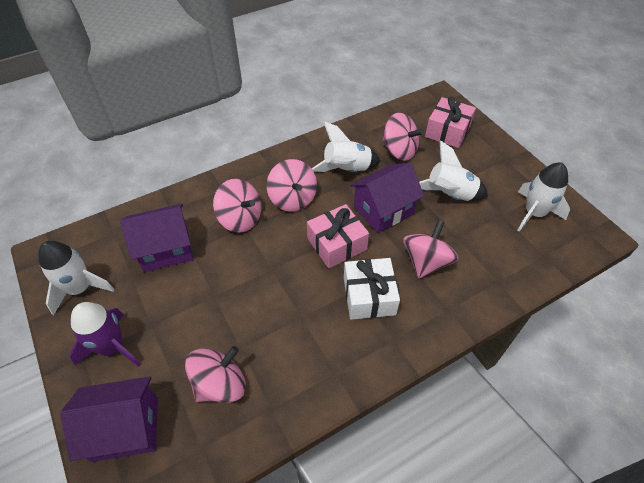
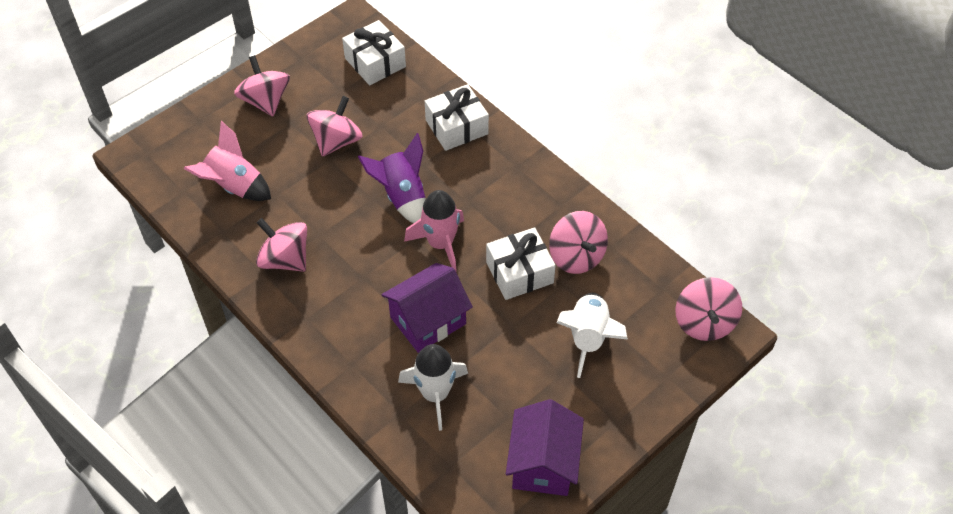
pink gift: [307,204,369,268] [425,97,476,148] = 2 -> none = 0
pink rocket: none = 0 -> [183,121,271,201] [404,190,464,272] = 2
purple house: [60,376,158,462] [120,204,193,272] [350,163,424,233] = 3 -> [381,263,473,353] [506,399,584,496] = 2
white gift: [344,258,400,320] = 1 -> [342,20,406,85] [425,84,489,151] [486,227,556,300] = 3
white rocket: [39,241,114,315] [311,121,380,172] [419,140,488,201] [517,163,570,232] = 4 -> [398,344,468,431] [556,293,628,378] = 2

